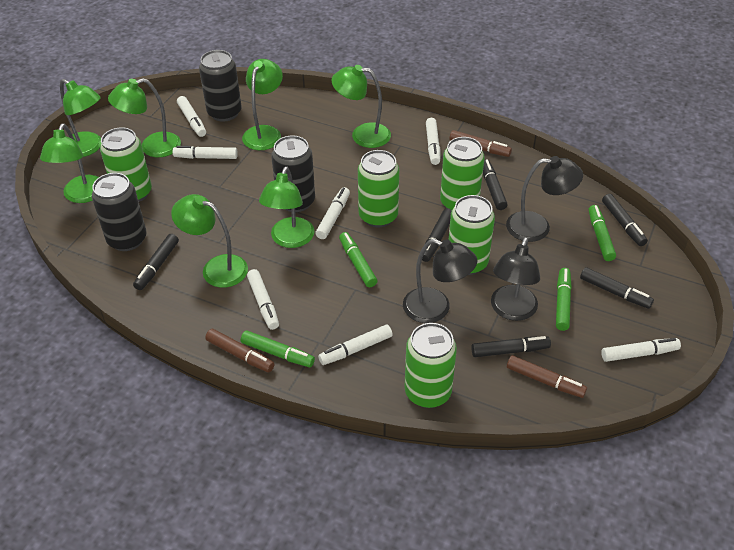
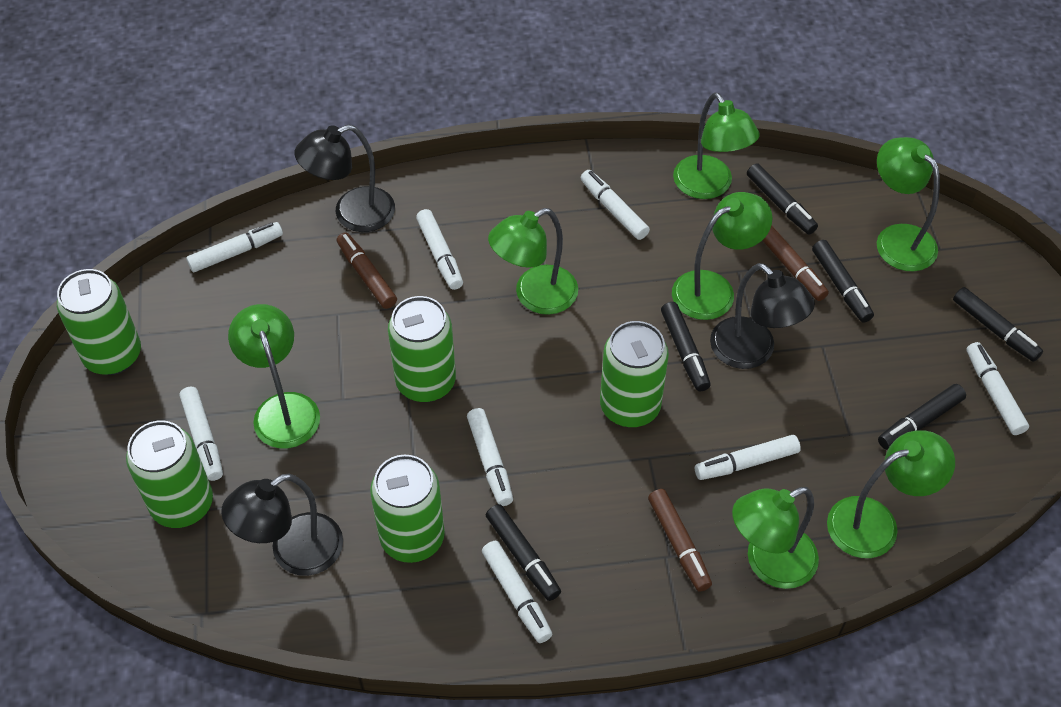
black can: [92,173,146,251] [199,50,242,122] [271,135,315,212] = 3 -> none = 0
green marker: [241,330,315,367] [339,232,377,287] [556,268,572,331] [589,205,616,261] = 4 -> none = 0
white marker: [173,146,238,159] [177,96,206,137] [247,269,279,330] [315,187,350,239] [318,324,393,365] [426,118,440,165] [601,338,681,362] = 7 -> [180,387,223,481] [186,222,283,272] [416,209,463,290] [467,408,513,506] [482,541,553,643] [581,170,650,240] [695,435,801,480] [966,342,1029,435] = 8

